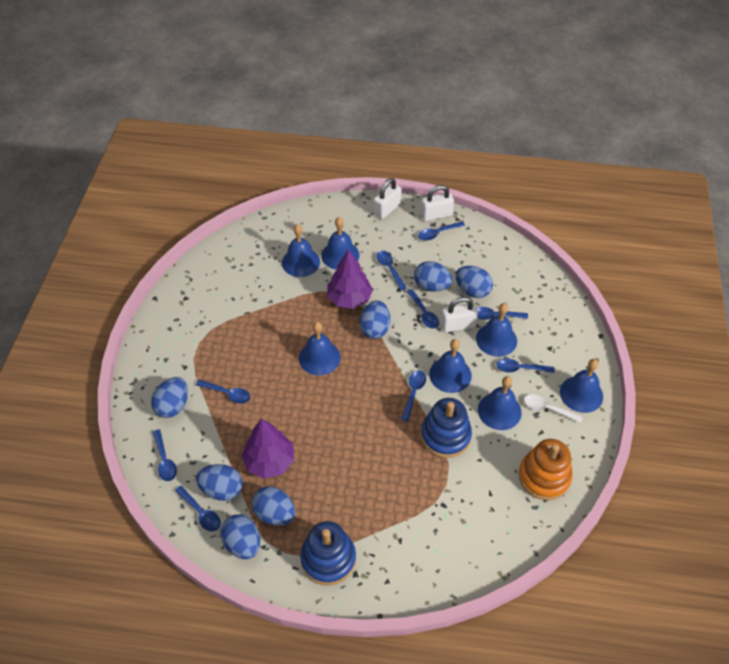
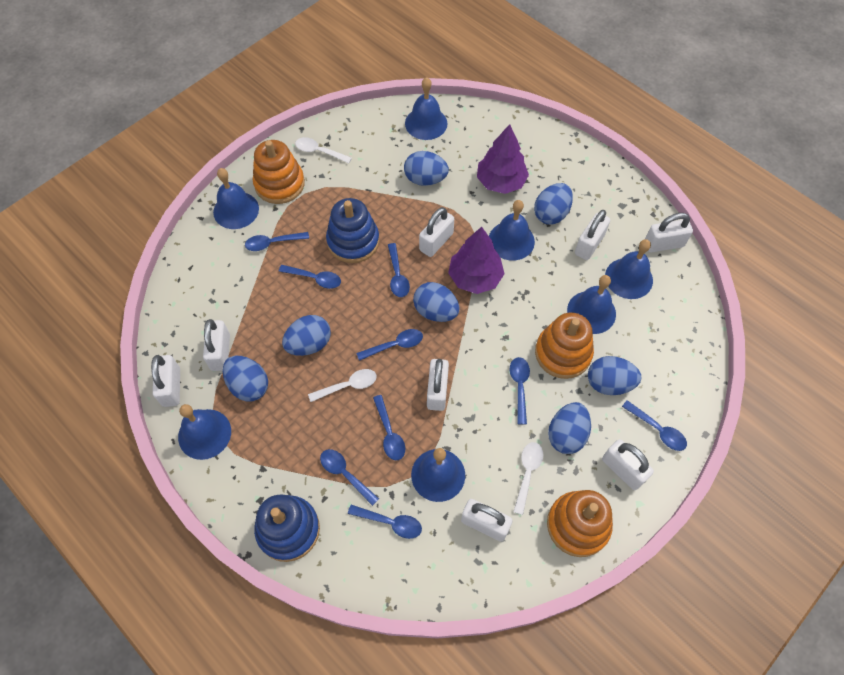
orange stacking toy: [519,439,572,500] = 1 -> [253,140,305,204] [535,312,594,379] [547,490,613,557] = 3
white padlock: [374,178,402,219] [421,185,454,221] [440,297,478,333] = 3 -> [151,355,180,407] [203,319,230,371] [419,207,454,257] [427,359,449,411] [461,499,513,542] [575,210,610,260] [602,439,654,490] [645,213,693,252] = 8
white spoon: [524,394,583,423] = 1 -> [295,137,352,163] [308,369,377,402] [513,442,543,515] = 3

